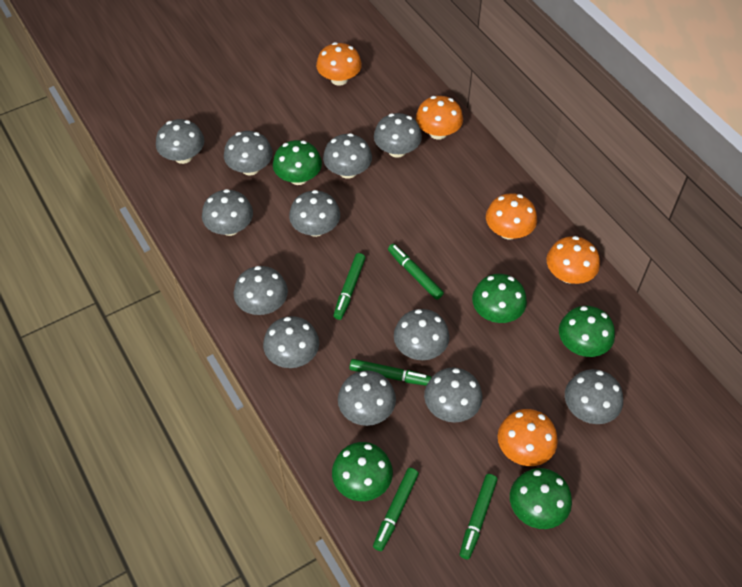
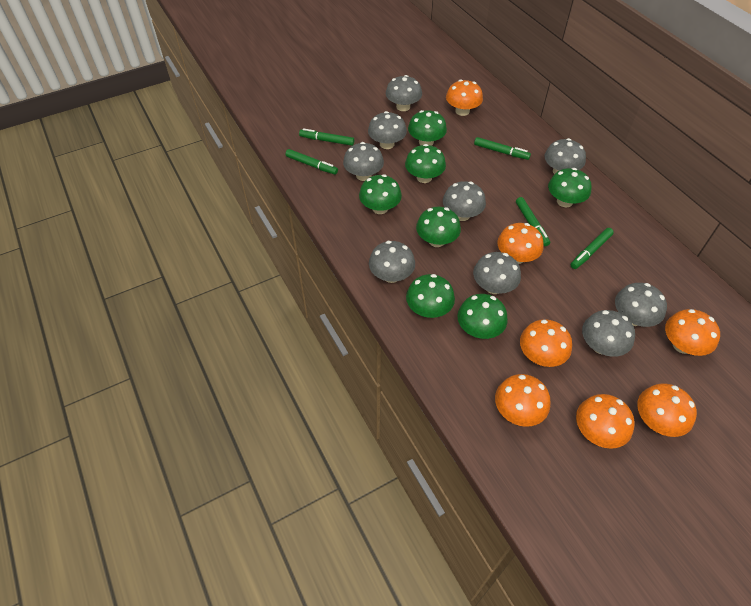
green mushroom: [273,140,322,185] [332,442,393,501] [472,274,527,323] [510,468,572,529] [559,306,615,357] = 5 -> [359,174,402,214] [405,144,446,183] [406,274,455,318] [408,110,447,146] [416,207,461,247] [457,294,508,339] [548,168,592,207] = 7
grey mushroom: [156,119,204,164] [202,189,253,236] [224,131,273,176] [234,266,288,315] [263,316,319,368] [289,190,340,237] [323,133,372,179] [338,371,396,426] [374,113,422,158] [394,309,449,360] [424,368,482,422] [565,369,623,424] = 12 -> [343,142,384,181] [368,111,407,149] [369,241,415,283] [386,75,422,111] [443,181,486,221] [473,252,521,294] [544,138,586,174] [582,310,635,357] [615,283,667,327] = 9
orange mushroom: [316,42,362,86] [416,96,463,140] [486,193,537,239] [498,409,558,466] [547,236,600,284] = 5 -> [446,80,483,116] [495,374,550,427] [497,223,544,264] [520,319,572,367] [576,394,635,449] [637,383,697,437] [665,309,720,356] = 7

